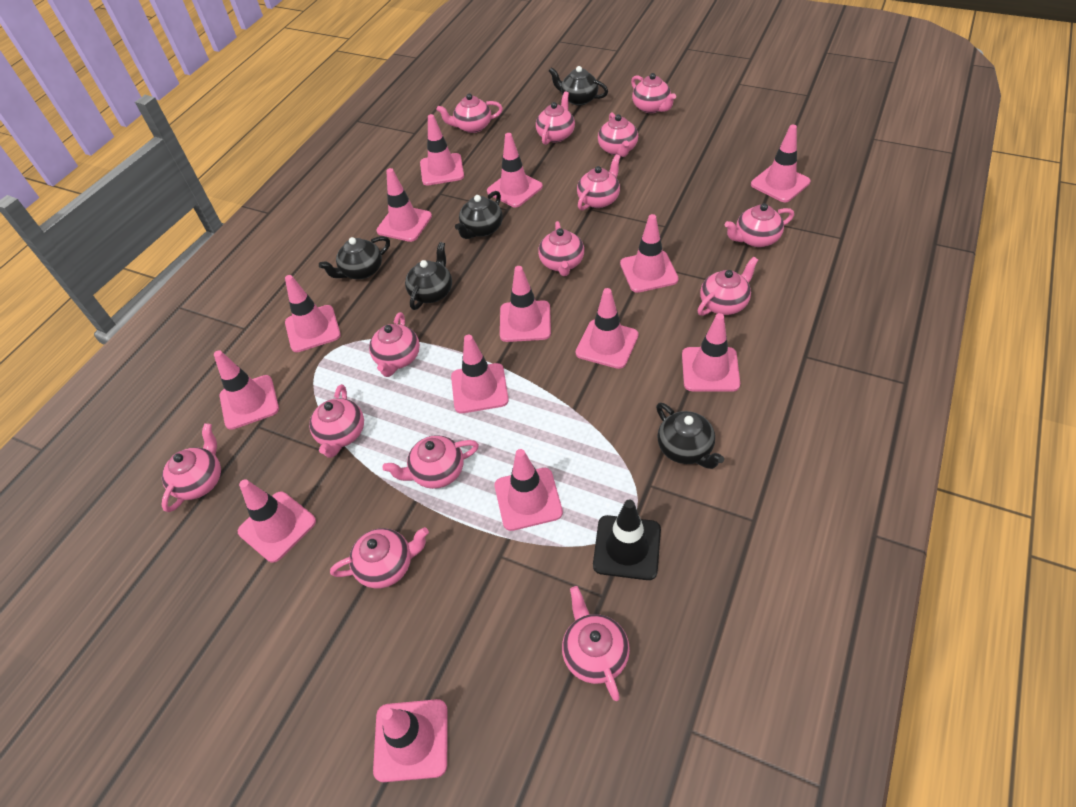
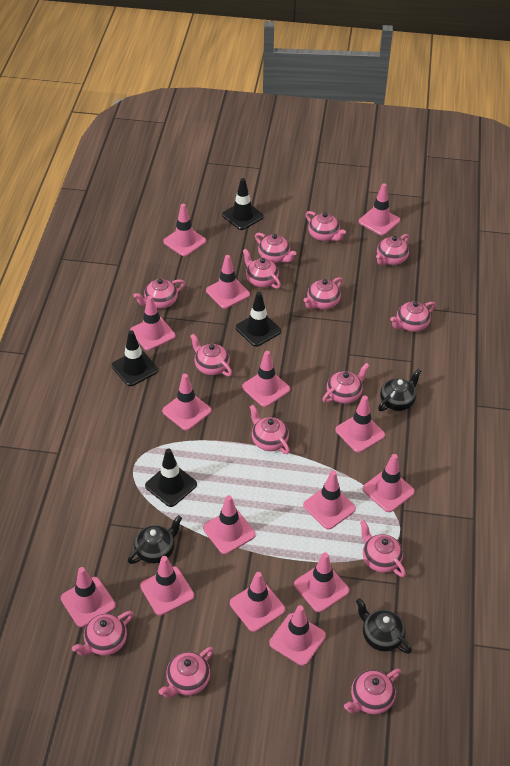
black teapot: [319,236,390,279] [405,242,452,310] [455,191,503,239] [549,66,608,106] [656,403,724,469] = 5 -> [128,515,182,564] [356,598,412,654] [378,369,421,411] = 3
black traffic cone: [593,500,661,580] = 1 -> [112,330,158,386] [145,448,197,507] [222,178,264,230] [236,292,281,347] = 4
pink traffic cone: [214,350,279,430] [238,479,316,563] [285,275,341,352] [373,699,448,782] [376,168,432,242] [420,114,464,185] [451,334,509,413] [487,133,543,207] [495,449,563,531] [500,266,551,342] [576,288,639,369] [620,214,679,293] [682,313,740,392] [751,125,810,202] = 14 -> [61,567,116,627] [130,296,176,351] [140,556,194,616] [162,374,211,431] [163,204,206,256] [203,495,256,554] [206,255,250,309] [230,572,285,632] [242,351,290,407] [269,605,326,666] [294,552,349,612] [303,471,356,529] [336,396,385,453] [359,183,400,236] [363,454,415,512] = 15

